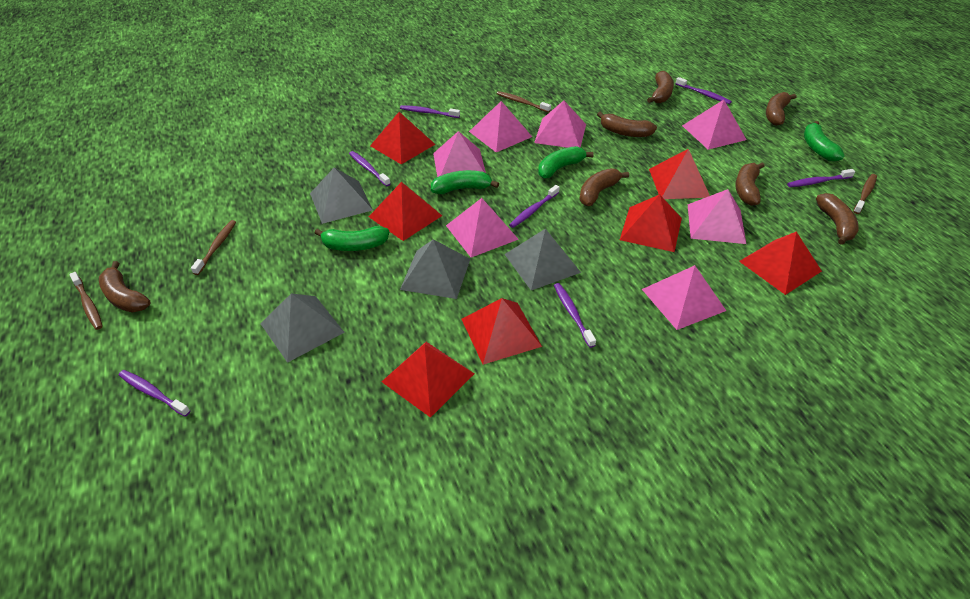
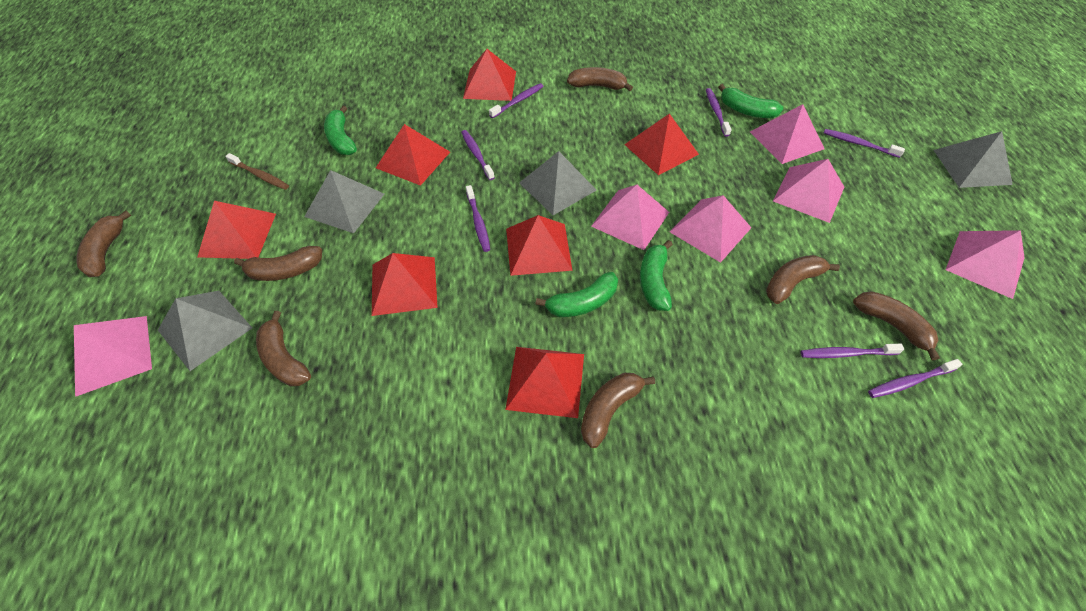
brown toothbrush: [70,272,103,330] [191,220,236,275] [497,91,551,113] [853,174,877,214] = 4 -> [225,153,289,190] = 1
pink pyramid: [433,131,486,177] [446,198,519,258] [469,101,532,153] [534,101,586,148] [642,265,726,330] [682,100,747,150] [688,189,746,244] = 7 -> [74,316,152,397] [591,185,669,250] [670,195,751,263] [750,104,825,164] [773,159,844,223] [946,230,1025,299] = 6

